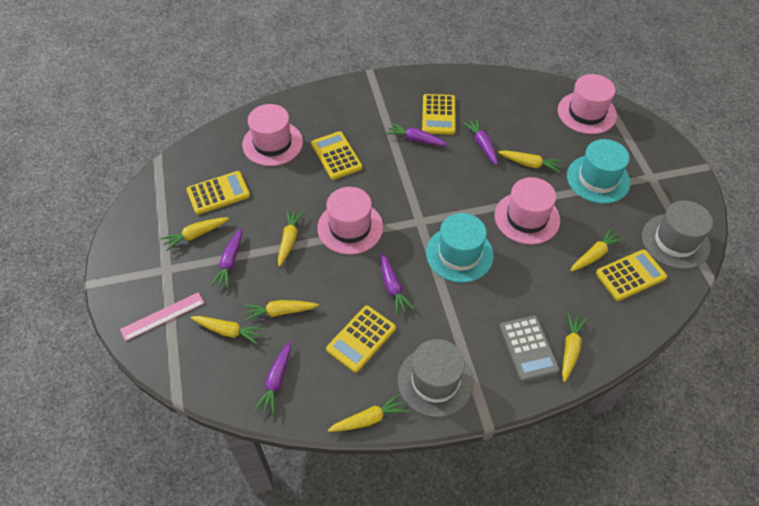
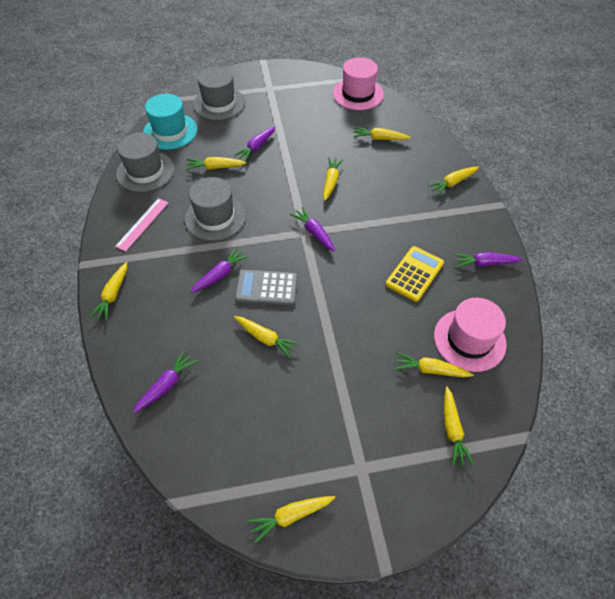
grey hat: [398,339,474,417] [642,200,713,269] = 2 -> [116,133,175,192] [184,177,246,241] [193,67,245,120] = 3
pink hat: [242,104,303,166] [317,187,383,255] [495,177,560,244] [558,74,617,134] = 4 -> [333,57,384,110] [434,298,507,372] = 2
turquoise hat: [426,213,494,283] [567,139,631,204] = 2 -> [143,94,198,150] = 1
yellow calculator: [186,171,250,214] [311,131,362,180] [326,306,396,373] [422,94,456,135] [596,249,667,301] = 5 -> [386,246,444,302] = 1
yellow carrot: [160,217,229,251] [191,316,264,345] [244,300,319,321] [278,209,304,267] [328,393,408,432] [498,150,563,173] [562,313,587,382] [570,228,624,271] = 8 -> [89,262,127,321] [186,157,246,170] [234,316,300,358] [247,496,335,544] [323,157,343,201] [353,127,411,140] [394,352,474,378] [428,167,479,195] [444,387,474,467] = 9

